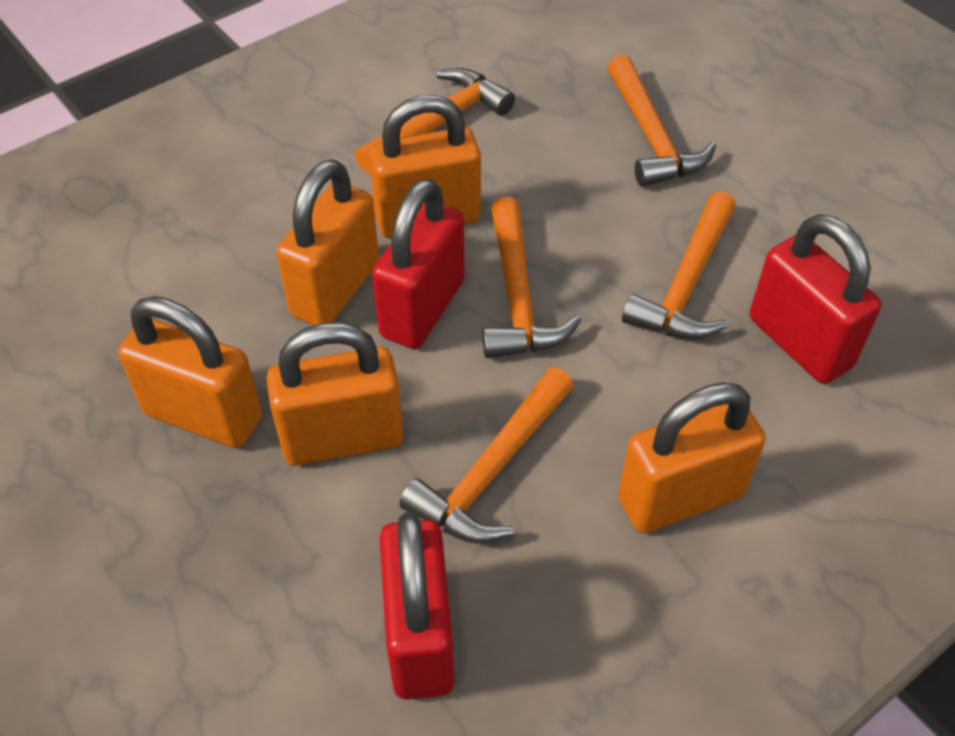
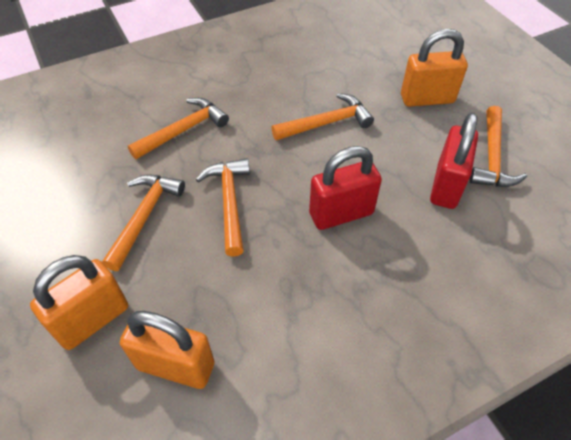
orange padlock: [118,296,262,448] [266,322,403,466] [276,159,379,325] [369,95,481,238] [618,382,766,533] = 5 -> [30,255,128,350] [120,311,215,389] [401,29,468,107] = 3
red padlock: [372,178,465,349] [379,512,455,700] [750,214,882,384] = 3 -> [309,146,382,230] [430,113,478,209] = 2

